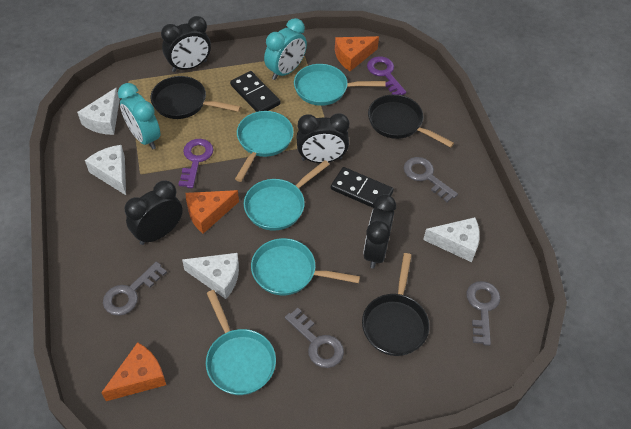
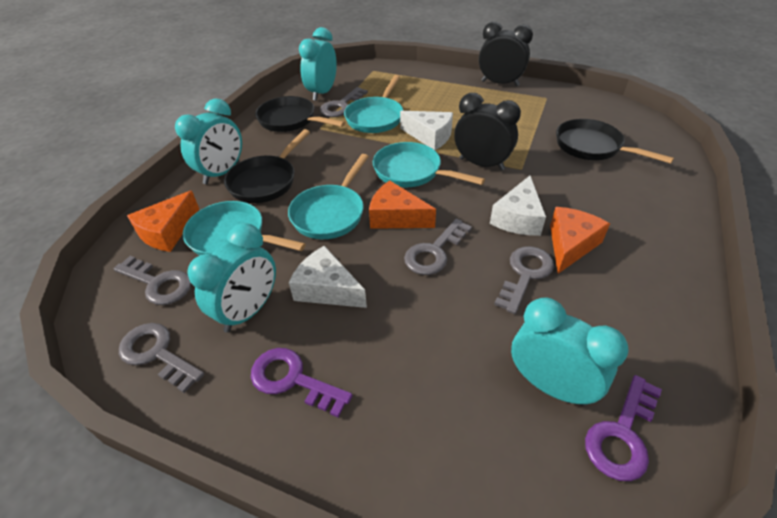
black clock: [124,180,183,245] [161,16,211,72] [296,113,349,163] [363,194,396,269] = 4 -> [454,93,521,170] [479,22,533,86] = 2
black domino: [230,71,281,112] [331,167,394,208] = 2 -> none = 0
grey key: [103,262,167,316] [285,308,344,368] [404,157,458,202] [466,281,500,346] = 4 -> [114,256,191,305] [119,323,204,393] [320,87,368,117] [404,219,472,275] [494,246,554,314] = 5
turquoise clock: [118,83,160,150] [264,18,307,80] = 2 -> [175,99,242,184] [188,223,276,333] [299,27,337,101] [511,297,629,406] = 4
turquoise pan: [206,290,276,395] [235,111,294,182] [244,160,330,231] [251,238,360,295] [294,64,386,106] = 5 -> [183,201,306,255] [288,154,369,239] [344,75,403,133] [373,142,485,187] = 4
white cheese: [77,88,120,135] [85,145,126,195] [182,253,239,299] [423,217,480,262] = 4 -> [289,246,367,308] [400,111,453,150] [490,176,546,236] = 3

